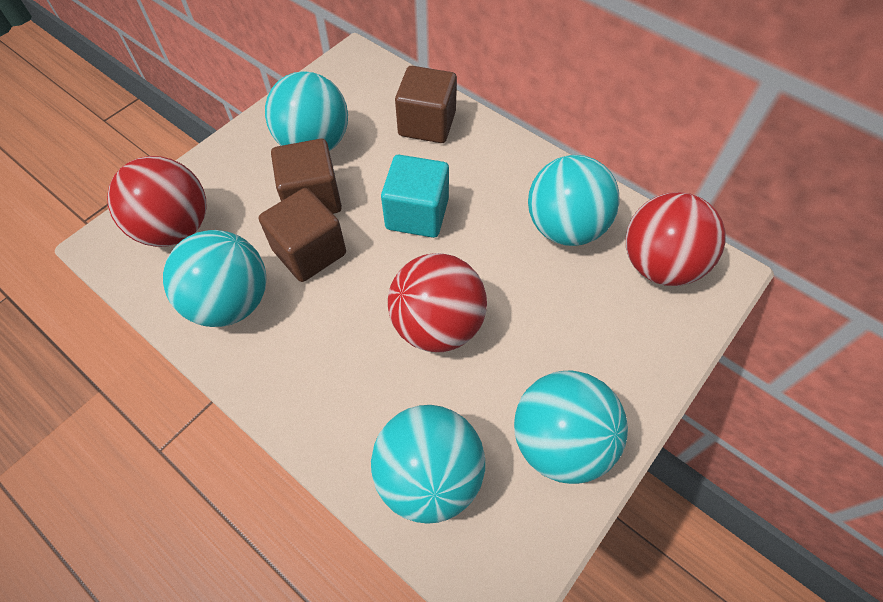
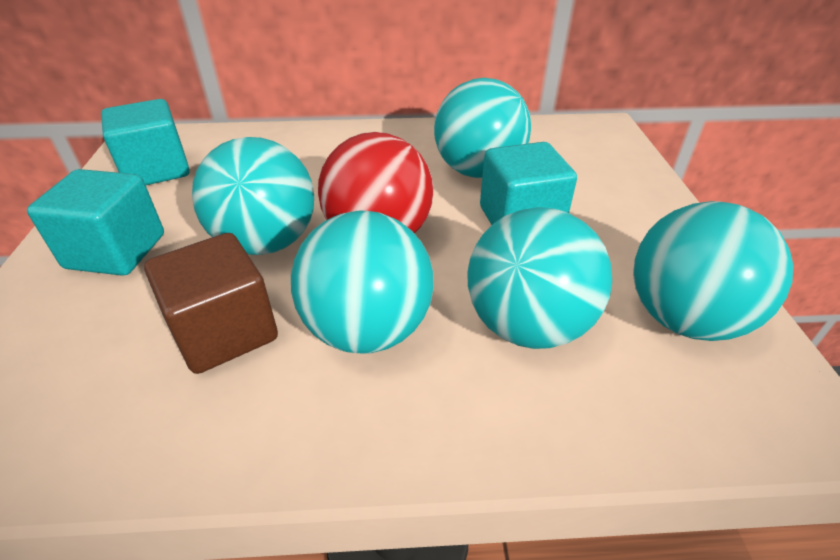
brown cube: [259,188,346,282] [271,139,342,214] [395,66,457,143] = 3 -> [144,233,278,374] = 1
red ball: [107,156,207,247] [388,253,487,352] [626,192,725,286] = 3 -> [318,132,434,234] = 1
turquoise cube: [381,155,449,238] = 1 -> [27,169,164,276] [101,99,190,185] [480,142,577,225] = 3

